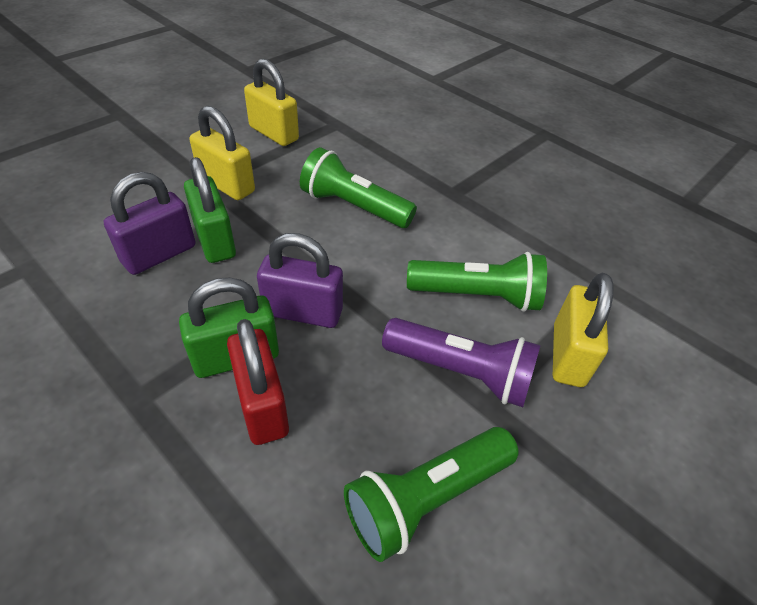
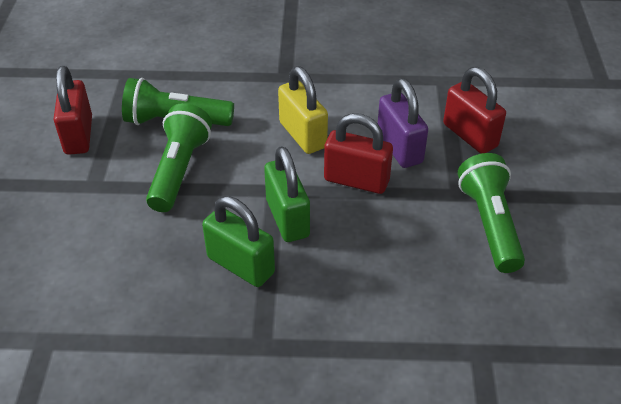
purple flashlight: [382,318,541,407] = 1 -> none = 0
purple padlock: [104,172,196,275] [257,233,343,328] = 2 -> [378,78,428,168] = 1
red padlock: [227,319,289,445] = 1 -> [54,66,92,155] [324,113,393,194] [443,67,506,154] = 3
yellow padlock: [190,106,255,200] [244,58,299,146] [553,273,614,387] = 3 -> [278,66,328,154] = 1

